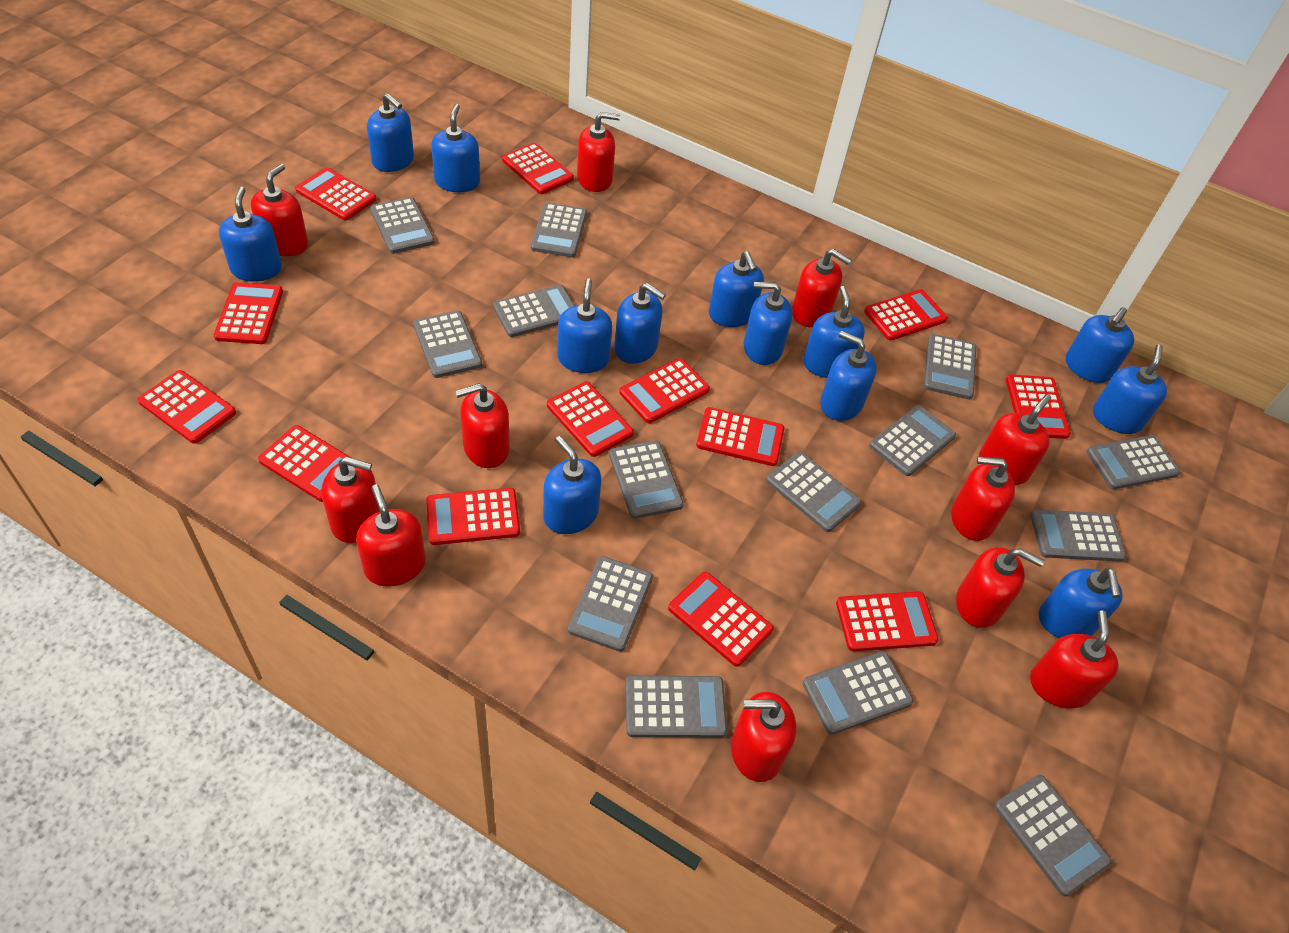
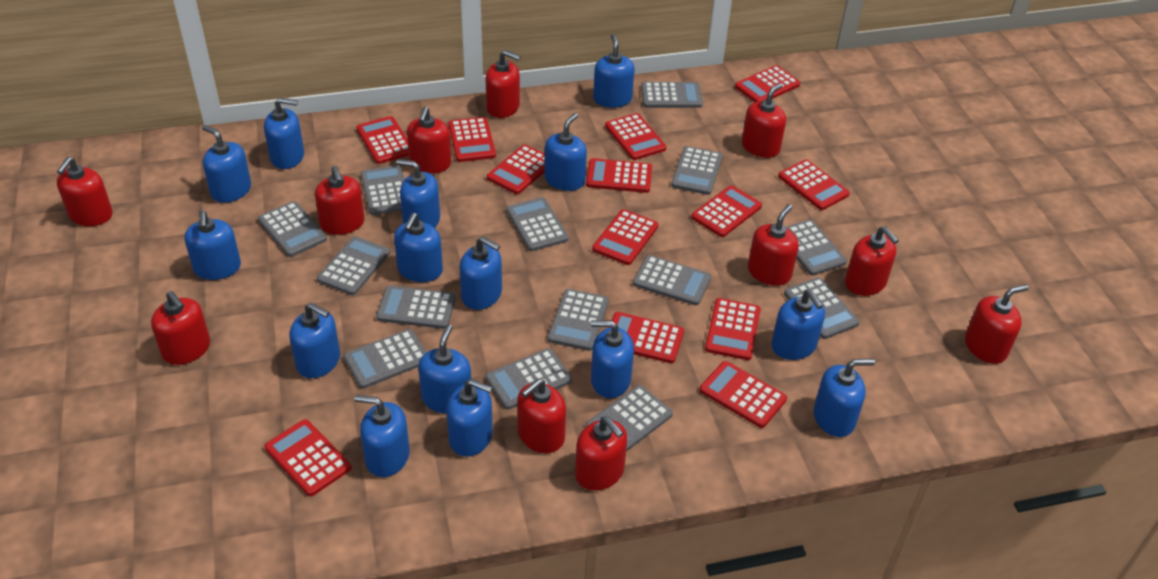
blue soap dispenser: [219,187,282,282] [367,93,414,172] [431,104,480,192] [543,436,601,534] [557,278,612,373] [614,283,666,364] [709,251,764,327] [744,282,793,365] [803,286,865,378] [820,331,877,421] [1039,568,1123,638] [1066,307,1134,383] [1093,344,1167,434] = 13 -> [184,210,241,280] [202,125,251,203] [264,98,304,169] [290,303,340,378] [354,395,410,477] [394,213,443,282] [397,159,440,228] [418,324,471,414] [446,379,493,457] [459,236,502,310] [544,113,587,191] [591,320,634,398] [593,34,635,108] [771,290,825,360] [814,359,875,437] = 15

